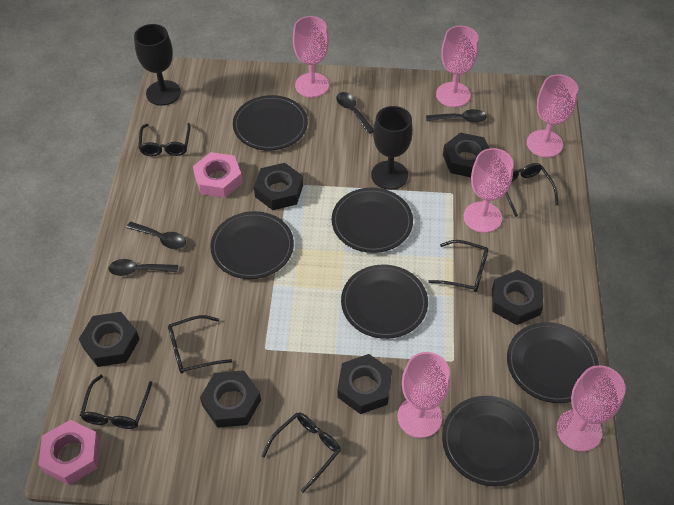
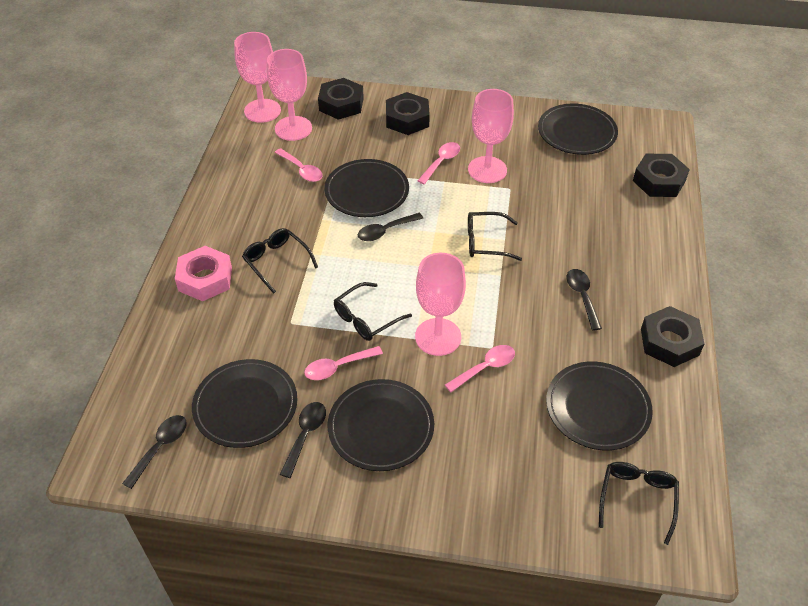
black glasses: [80,375,152,429] [139,123,191,156] [168,315,232,374] [262,412,341,493] [428,240,488,292] [505,163,559,217] = 6 -> [242,228,318,294] [334,282,412,341] [468,212,522,261] [599,462,679,545] = 4
black goblet: [134,24,181,106] [371,106,413,190] = 2 -> none = 0
black nut: [79,312,140,367] [200,370,261,428] [254,163,303,210] [337,354,392,414] [443,132,489,177] [492,270,544,325] = 6 -> [318,78,364,120] [386,92,430,135] [633,154,690,197] [641,306,705,367] = 4
black plate: [210,211,294,279] [233,95,308,150] [332,188,413,253] [341,264,428,339] [442,396,539,487] [507,322,599,403] = 6 -> [192,359,297,448] [324,159,409,217] [328,379,434,471] [538,103,618,155] [546,361,653,451] = 5
pink goblet: [293,16,329,98] [397,352,450,438] [436,26,479,107] [464,148,514,233] [527,74,578,157] [556,365,626,452] = 6 -> [234,32,281,123] [267,49,312,141] [415,253,466,356] [468,89,514,183] = 4
pink nut: [38,420,100,485] [193,152,243,198] = 2 -> [175,246,232,301] = 1
pink spoon: none = 0 -> [275,148,323,182] [304,346,383,380] [417,142,460,184] [445,345,515,392] = 4

